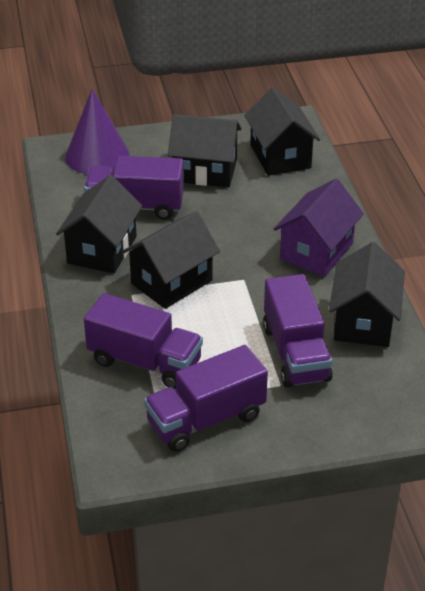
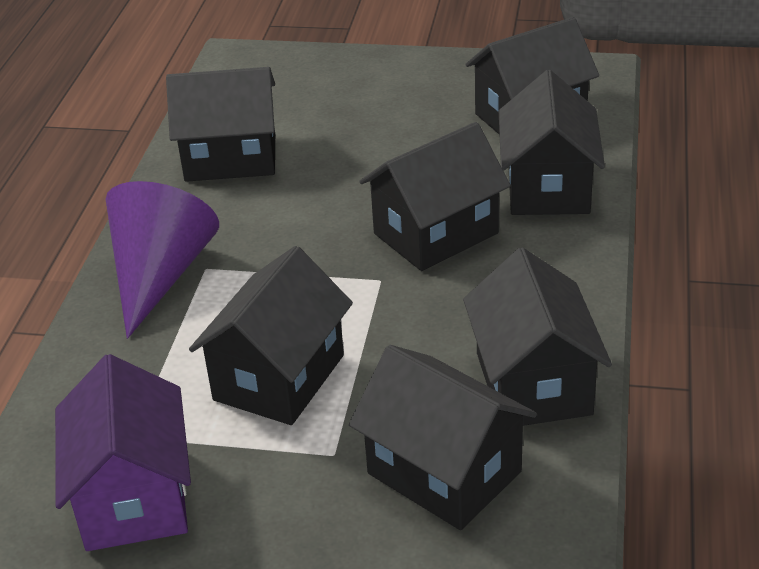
black house: [56,175,142,273] [122,211,220,309] [168,114,242,187] [244,87,320,176] [329,242,405,347] = 5 -> [166,67,275,182] [189,246,353,425] [349,345,537,530] [359,122,511,271] [463,248,612,426] [465,17,599,135] [499,70,605,215] = 7
purple truck: [84,156,184,220] [84,293,203,389] [144,345,268,452] [263,274,333,388] = 4 -> none = 0

